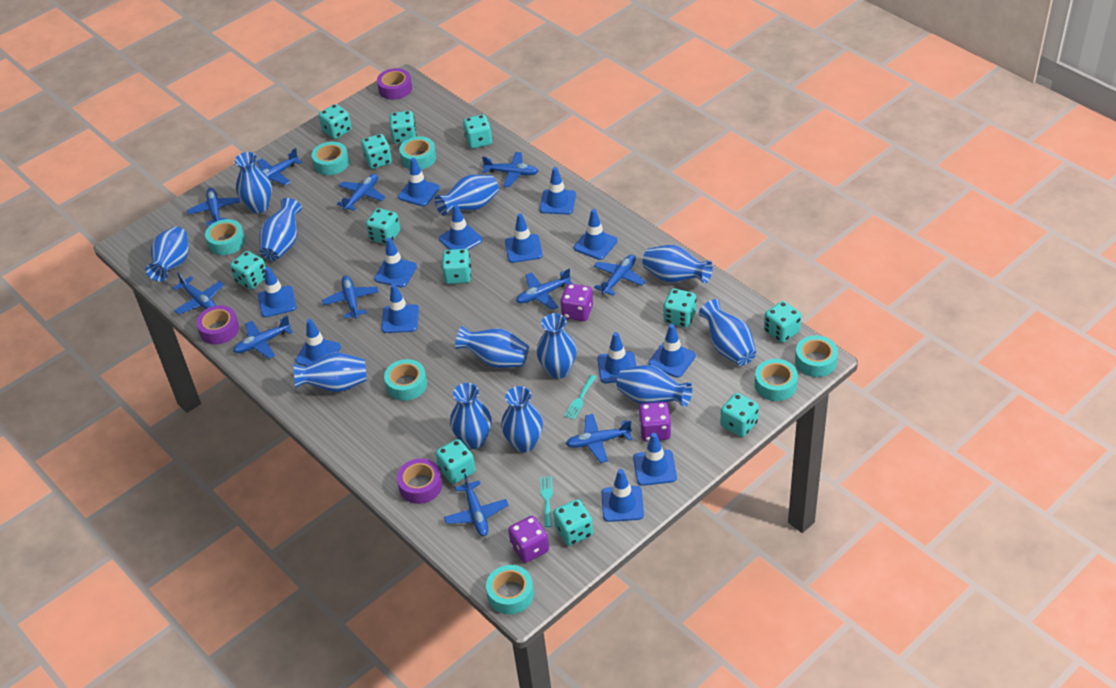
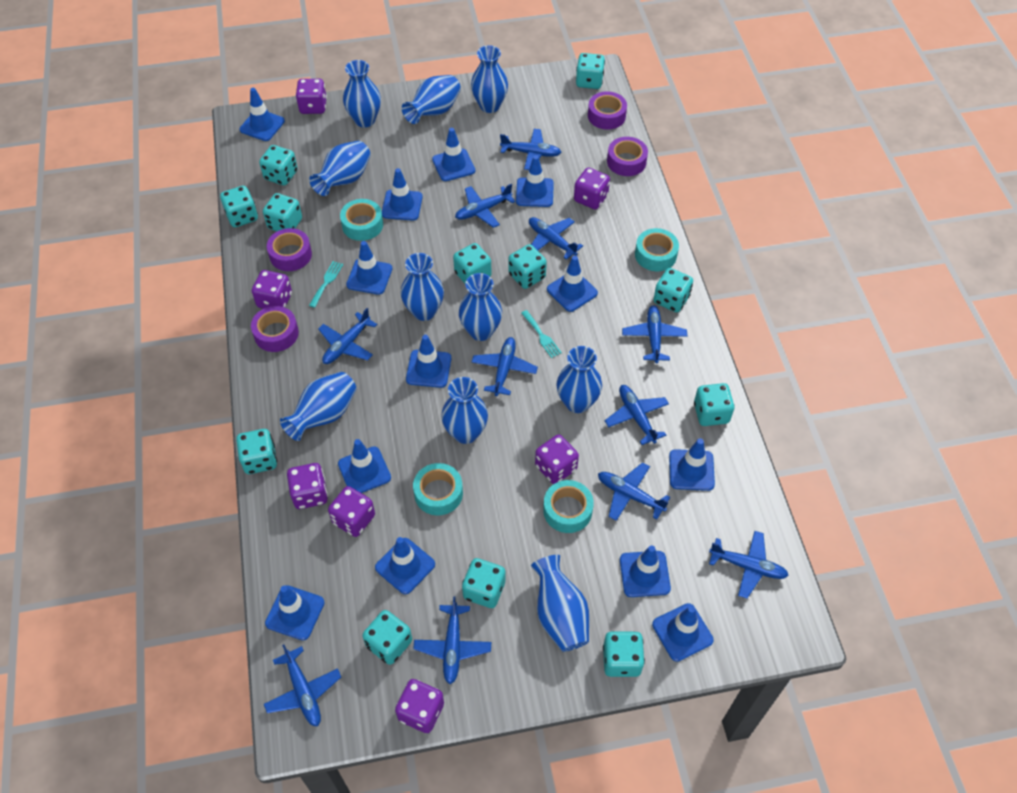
blue vase: [145,226,189,282] [235,152,272,213] [259,198,302,261] [293,353,366,392] [435,175,499,216] [450,383,492,449] [455,325,529,368] [501,386,543,453] [537,313,577,379] [617,365,692,407] [643,245,713,284] [699,299,756,366] = 12 -> [280,372,356,441] [309,141,371,196] [343,60,381,127] [401,253,444,321] [402,75,461,124] [441,377,488,444] [459,273,502,341] [471,45,508,113] [531,555,589,652] [556,346,602,413] = 10
purple dice: [508,516,549,563] [560,284,593,321] [638,402,671,441] = 3 -> [252,270,292,309] [287,463,328,509] [296,79,327,114] [328,486,375,537] [395,679,444,733] [535,435,579,484] [574,168,610,210] = 7
purple tape: [196,305,239,344] [377,68,412,100] [397,458,442,504] = 3 -> [251,306,299,352] [267,228,312,271] [588,91,627,130] [607,137,648,176] = 4
turquoise tape: [205,219,245,255] [312,142,349,175] [384,359,427,401] [399,136,436,170] [486,565,534,614] [755,359,798,401] [795,335,838,377] = 7 -> [340,199,383,241] [413,463,463,515] [543,480,594,533] [635,228,679,271] = 4

